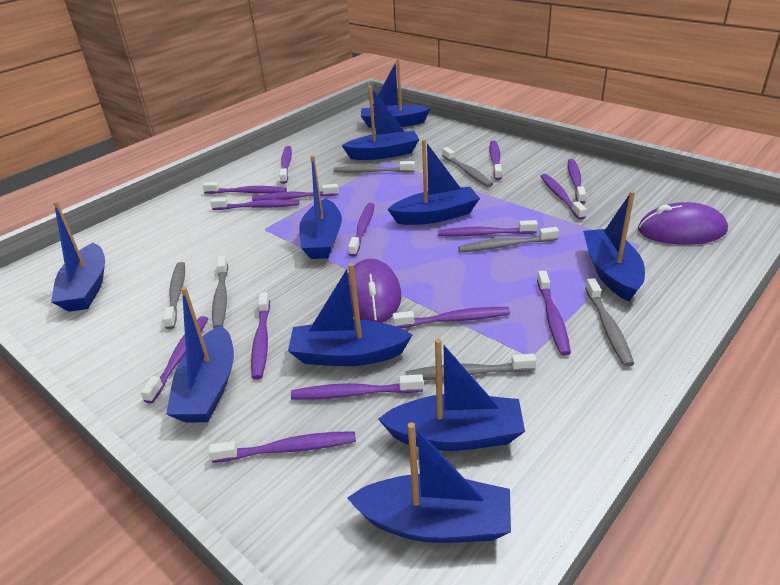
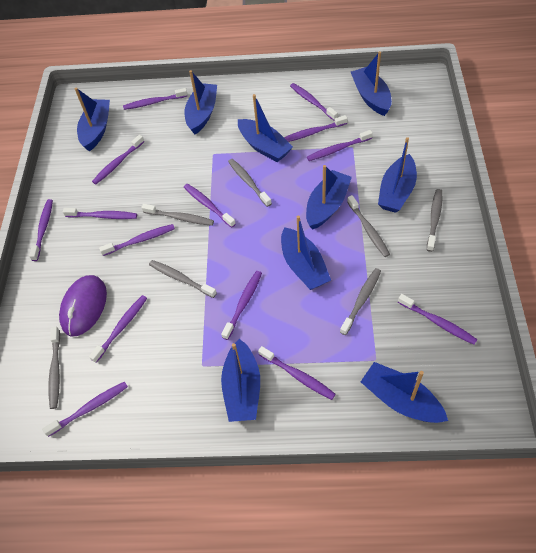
blue boat: [51,201,105,312] [166,287,234,423] [288,263,412,366] [299,155,342,259] [341,86,419,160] [347,422,511,543] [361,59,431,128] [378,339,525,451] [388,139,480,225] [583,191,645,301] = 10 -> [75,88,110,151] [185,70,217,135] [221,339,260,422] [238,94,293,162] [281,216,331,290] [306,165,352,229] [351,51,392,116] [361,362,448,423] [378,137,417,213] = 9
purple mouse: [348,259,401,323] [638,202,728,245] = 2 -> [59,275,107,336] = 1
purple toothbrush: [141,316,208,403] [202,182,287,194] [208,431,356,463] [210,198,299,210] [251,292,270,380] [252,184,338,201] [279,146,292,184] [291,374,424,400] [348,203,375,257] [392,307,510,328] [438,220,538,237] [489,141,502,180] [537,271,571,356] [540,174,587,220] [568,159,586,204] = 15 -> [29,199,53,261] [42,382,128,437] [63,208,137,219] [89,295,147,363] [92,135,144,184] [99,224,175,256] [123,88,188,110] [184,184,236,228] [221,271,262,340] [258,346,336,400] [284,115,348,142] [290,83,338,121] [307,130,373,161] [398,294,478,345] = 14

